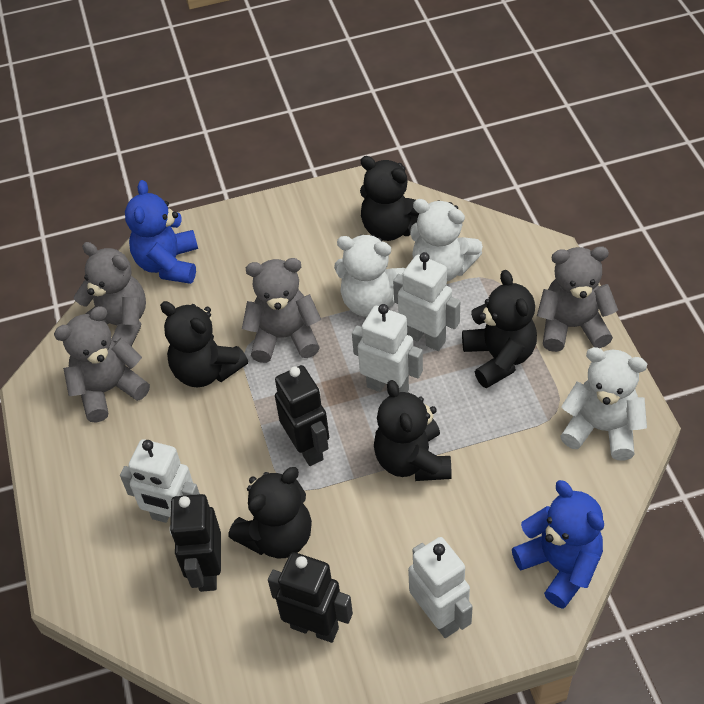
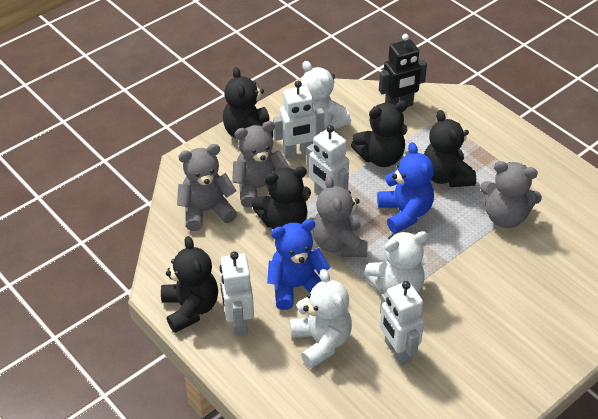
black robot: [169,494,221,592] [268,552,353,643] [275,365,329,466] = 3 -> [379,34,427,107] = 1

